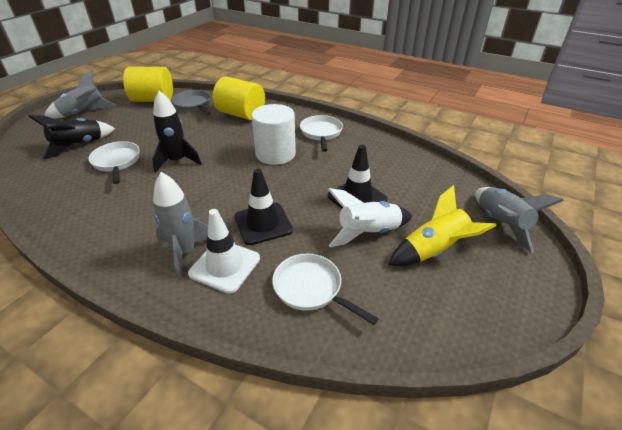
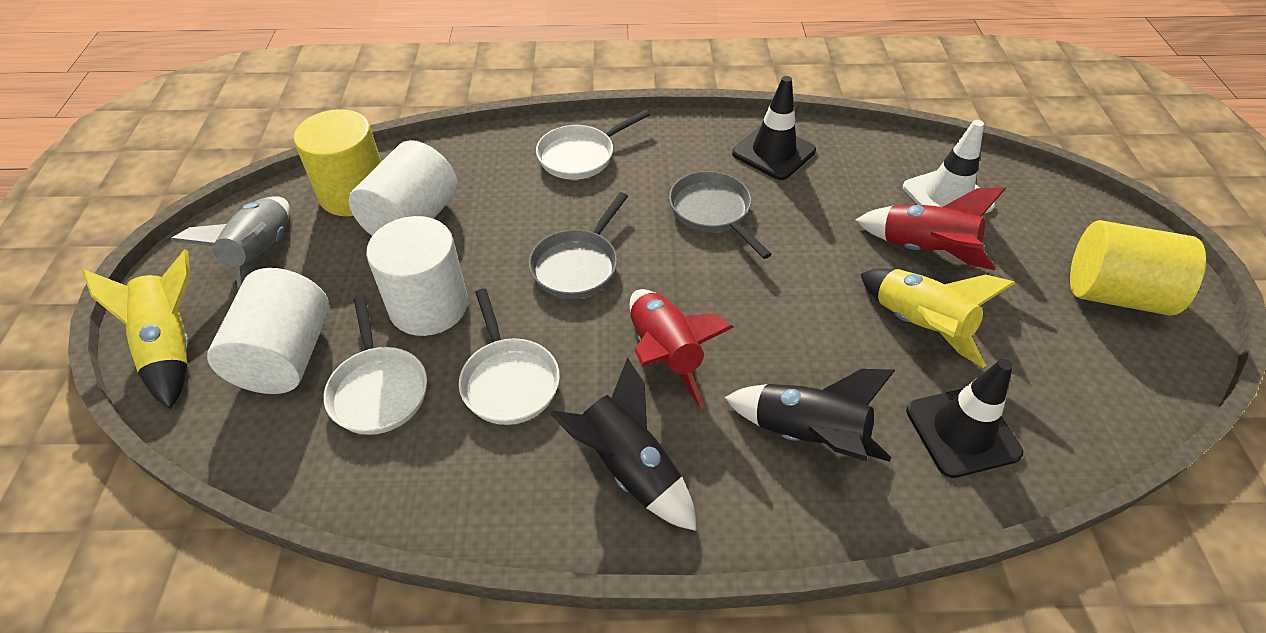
grey pan: [171,90,211,115] = 1 -> [529,192,628,299] [669,171,772,259] = 2
grey rocket: [44,70,116,119] [153,172,208,278] [475,187,564,253] = 3 -> [171,196,290,290] = 1
red rocket: none = 0 -> [630,289,734,409] [856,187,1006,270] = 2
white cylinder: [252,104,296,165] = 1 -> [207,268,329,394] [348,140,458,236] [366,216,468,336] = 3
white rocket: [328,188,412,247] = 1 -> none = 0
yellow rocket: [389,185,496,266] = 1 -> [83,249,190,409] [860,268,1015,368] = 2

